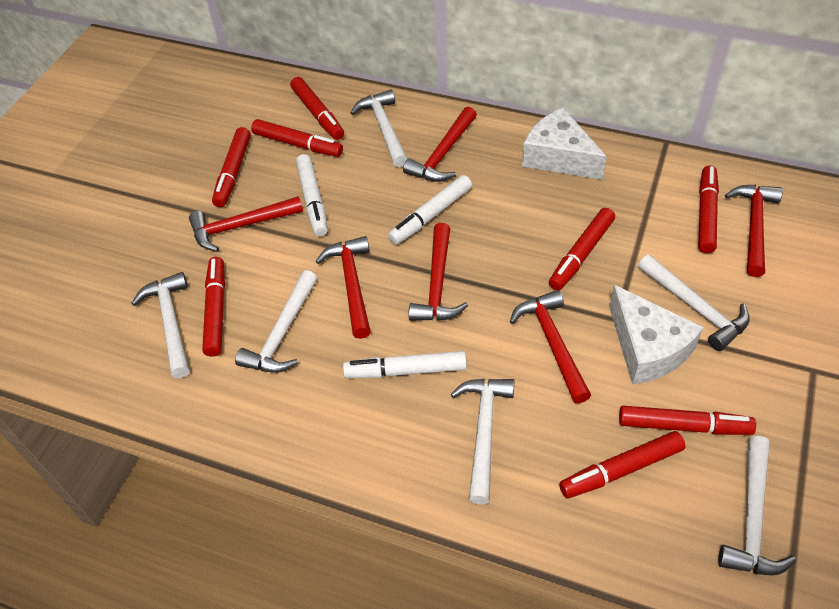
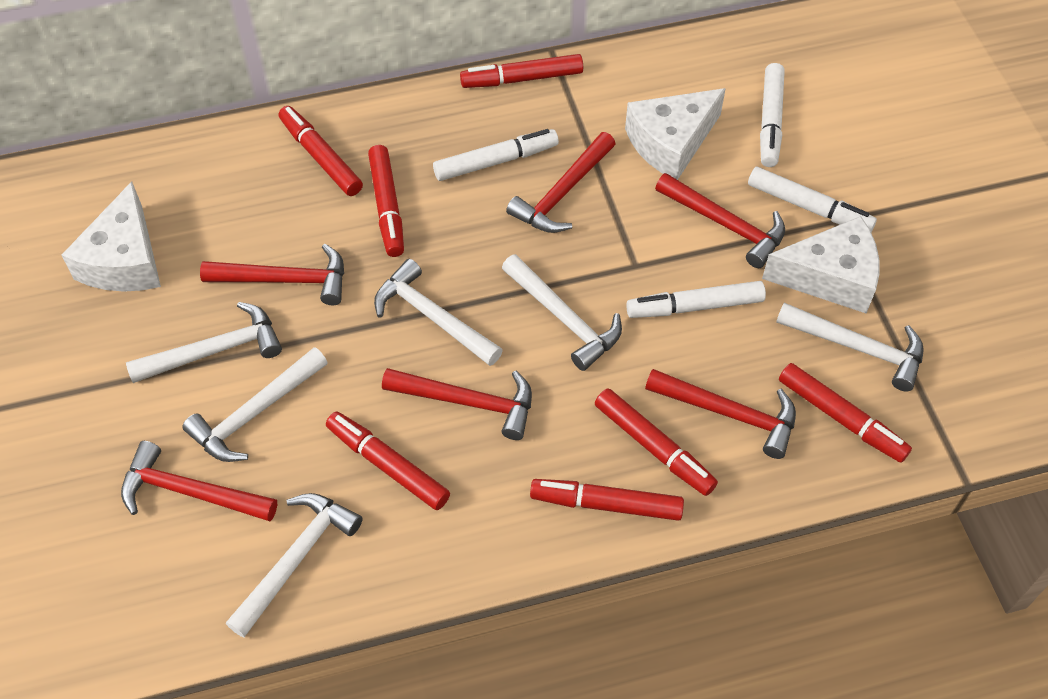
red marker: [202,257,225,357] [212,127,251,207] [251,119,343,157] [290,77,344,140] [549,208,615,290] [559,431,686,498] [619,406,756,435] [698,165,719,253] = 8 -> [278,106,363,196] [326,412,450,510] [368,145,404,257] [460,54,583,88] [530,479,684,521] [595,388,718,496] [779,363,912,463] = 7
white cheese: [522,108,607,180] [609,285,704,385] = 2 -> [61,181,161,292] [625,88,726,180] [762,216,879,313] = 3
white marker: [296,154,328,236] [343,351,467,378] [388,175,472,245] = 3 -> [433,129,559,181] [626,281,766,318] [748,167,877,232] [760,63,785,167] = 4

